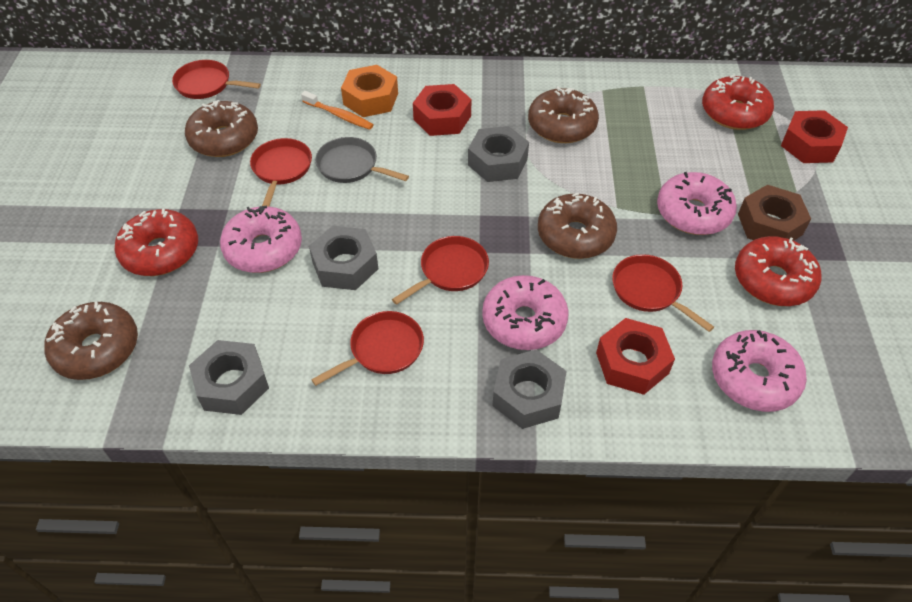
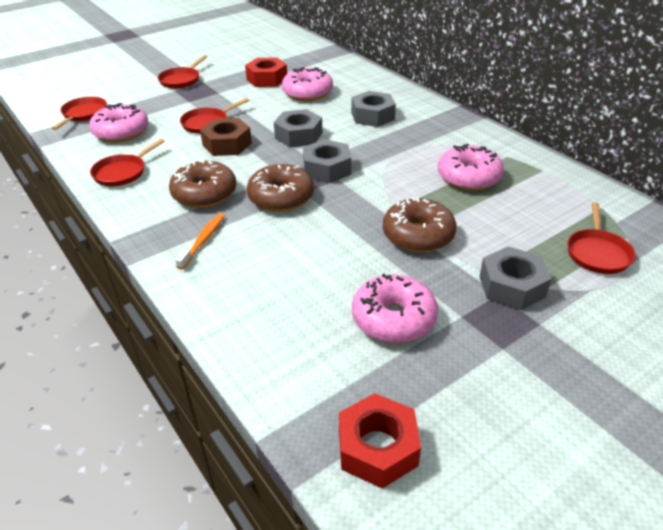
brown donut: [44,302,138,380] [185,100,258,157] [528,86,599,143] [538,193,617,259] = 4 -> [169,159,236,208] [247,164,314,212] [383,197,457,253] = 3
grey pan: [315,137,409,183] = 1 -> none = 0
orange nut: [341,65,398,117] = 1 -> none = 0
red donut: [115,208,198,276] [702,75,774,130] [735,236,821,306] = 3 -> none = 0
red nut: [413,84,471,136] [596,318,675,395] [781,110,848,163] = 3 -> [245,57,287,87] [339,393,421,489] = 2

